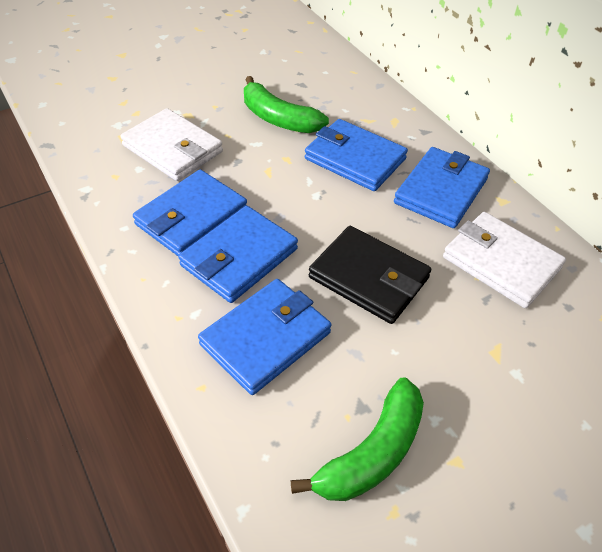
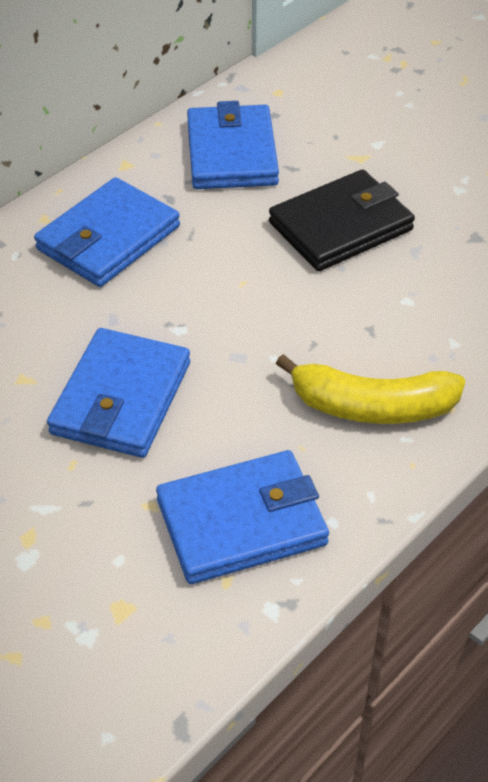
blue wallet: [133,170,247,256] [178,206,298,303] [198,279,331,395] [305,119,408,191] [394,147,490,228] = 5 -> [34,177,180,287] [47,328,190,458] [156,450,329,584] [187,101,279,189] = 4
green banana: [244,76,329,133] [291,377,424,501] = 2 -> none = 0
white wallet: [120,108,223,181] [443,212,566,308] = 2 -> none = 0
yellow banana: none = 0 -> [276,354,465,424] = 1

